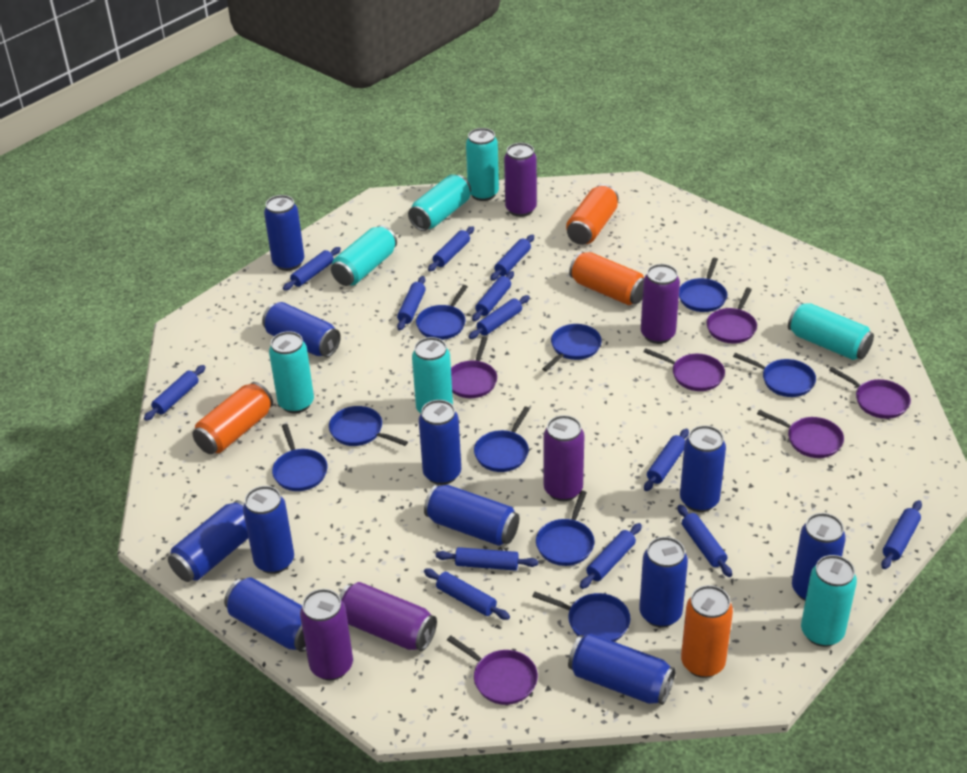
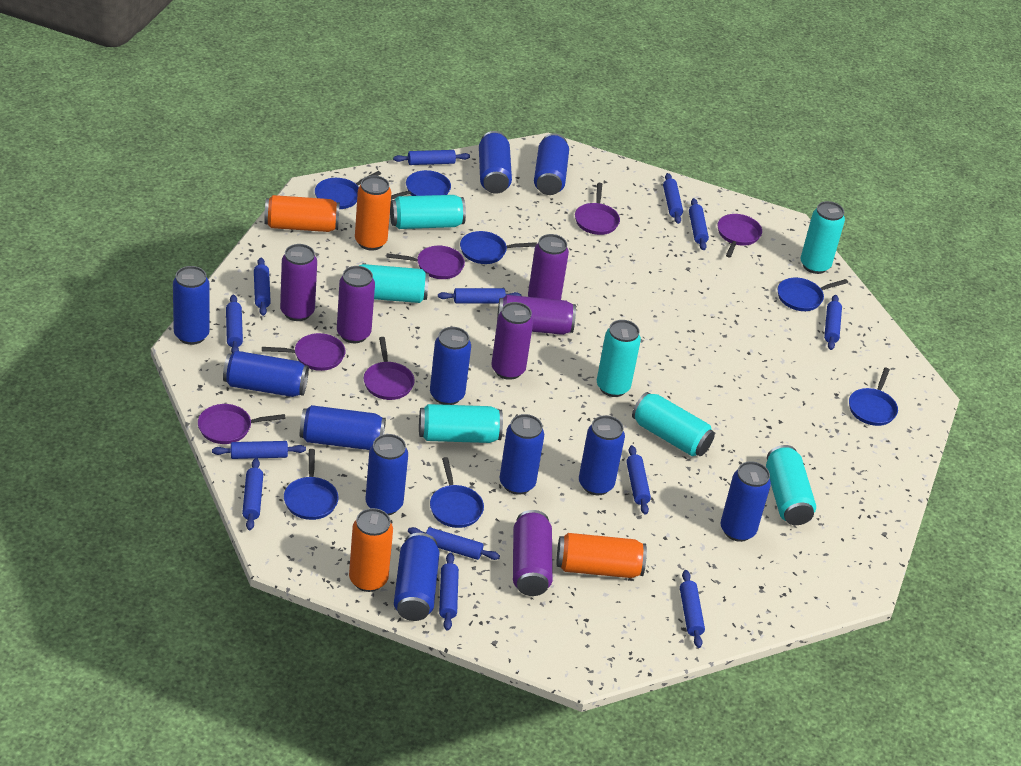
blue pan: [272,424,327,491] [329,406,408,446] [416,285,468,340] [474,407,530,472] [532,592,630,642] [536,491,594,566] [542,324,602,372] [679,258,727,312] [733,353,816,397] = 9 -> [284,449,339,520] [315,171,381,209] [391,170,451,200] [430,457,484,528] [460,231,537,264] [778,278,848,311] [849,367,898,426] = 7
purple can: [300,589,353,680] [339,582,437,651] [504,143,537,217] [544,415,585,501] [641,264,680,344] = 5 -> [280,244,317,321] [337,266,375,343] [491,302,533,380] [497,295,576,335] [513,510,553,596] [528,234,569,300] = 6

